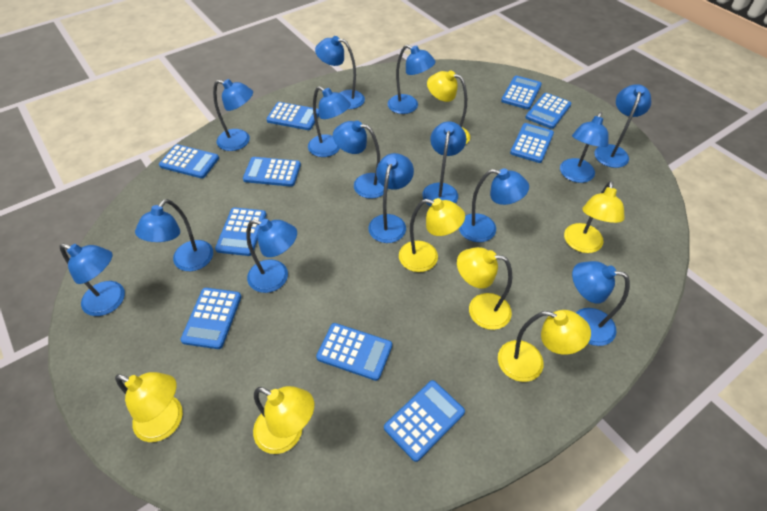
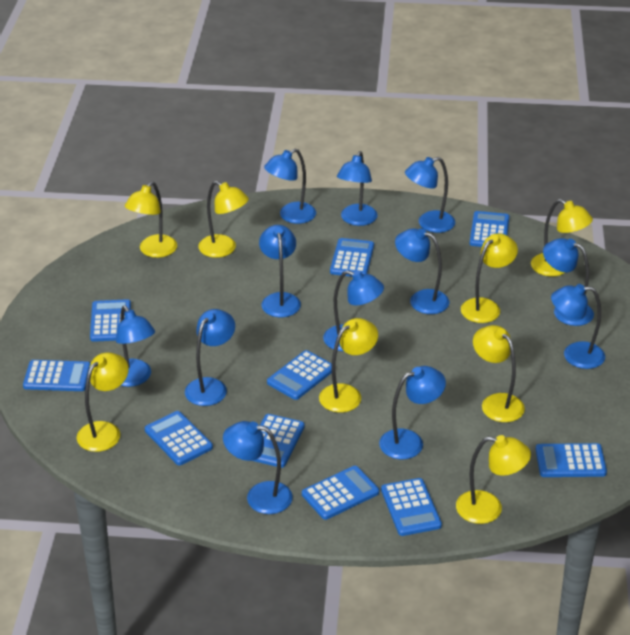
blue lamp: [59,244,125,316] [135,199,213,271] [213,79,253,151] [246,219,297,293] [308,86,351,157] [315,36,365,109] [333,121,388,199] [368,153,414,243] [388,45,436,114] [422,121,466,206] [459,168,529,242] [560,112,609,183] [572,261,630,346] [595,84,652,168] = 14 -> [116,306,155,387] [185,309,235,406] [223,421,293,514] [259,225,301,317] [264,149,316,224] [323,270,384,351] [337,151,378,226] [379,366,446,459] [395,228,449,314] [405,157,455,233] [543,238,594,326] [551,284,605,369] = 12
yellow lamp: [115,372,183,442] [253,386,314,454] [399,198,465,272] [427,70,470,145] [457,247,512,330] [498,310,591,382] [564,181,625,253] = 7 -> [77,352,129,452] [125,181,177,258] [198,181,249,258] [319,318,378,413] [456,435,531,524] [461,233,518,323] [473,325,525,422] [531,199,593,276] = 8

